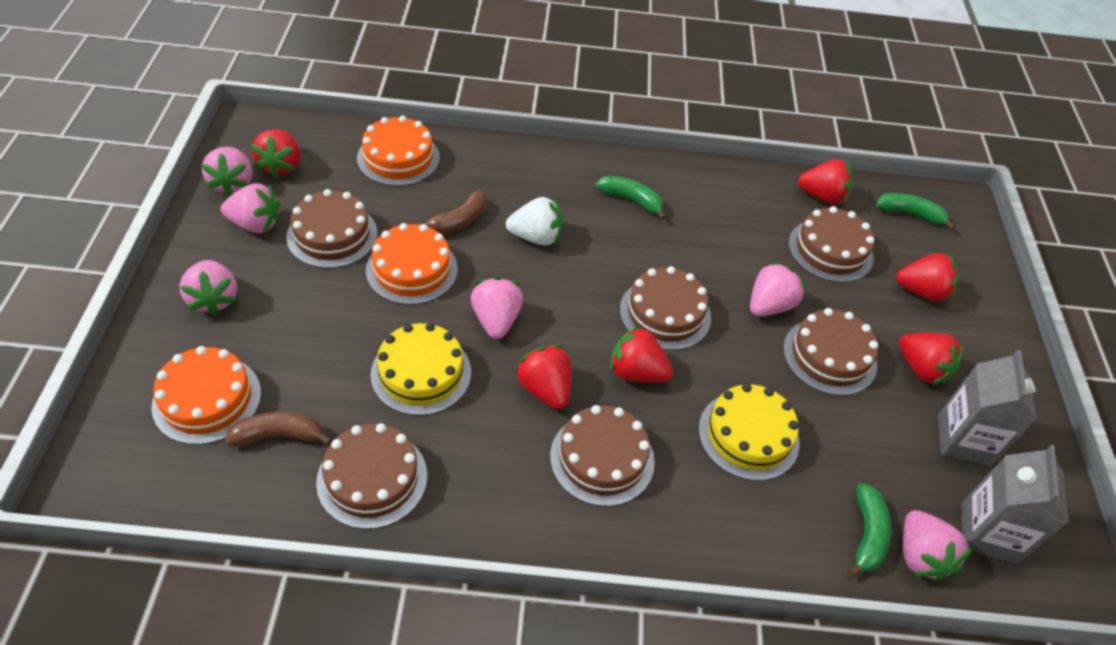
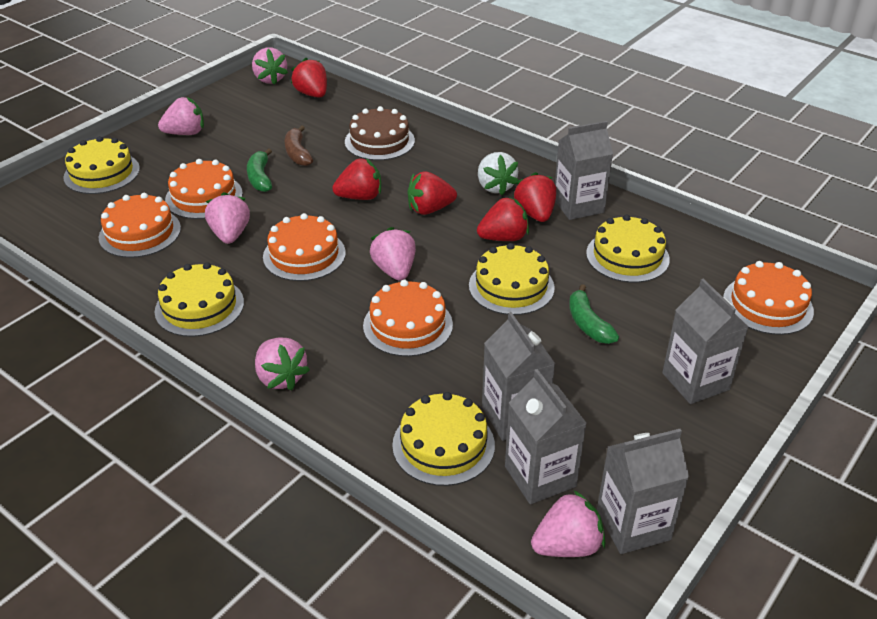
brown banana: [225,412,332,446] [415,190,486,234] = 2 -> [285,125,313,166] = 1
brown cake: [286,189,377,268] [316,423,427,529] [550,405,655,506] [620,266,711,351] [783,308,878,396] [789,206,874,283] = 6 -> [345,106,415,160] = 1
green banana: [595,176,666,220] [848,483,891,577] [876,193,955,230] = 3 -> [247,148,272,192] [569,284,619,344] = 2
grey carton: [938,350,1037,467] [962,445,1068,565] = 2 -> [482,312,555,441] [505,369,587,505] [555,121,613,220] [597,429,689,554] [662,279,748,404] = 5
orange cake: [152,346,261,445] [357,116,440,186] [366,223,458,305] = 3 -> [99,193,181,258] [165,159,243,219] [263,213,346,281] [363,280,453,357] [723,261,814,335] = 5
red strawberry: [251,129,300,178] [515,345,571,410] [610,325,673,383] [798,159,853,205] [896,253,959,302] [899,333,964,385] = 6 -> [291,58,327,98] [332,158,381,200] [407,171,457,215] [477,197,529,241] [513,172,556,222] = 5
yellow cake: [371,323,471,416] [699,383,800,481] = 2 -> [63,136,140,194] [155,262,244,337] [392,392,495,486] [469,243,555,315] [586,215,670,283] = 5

